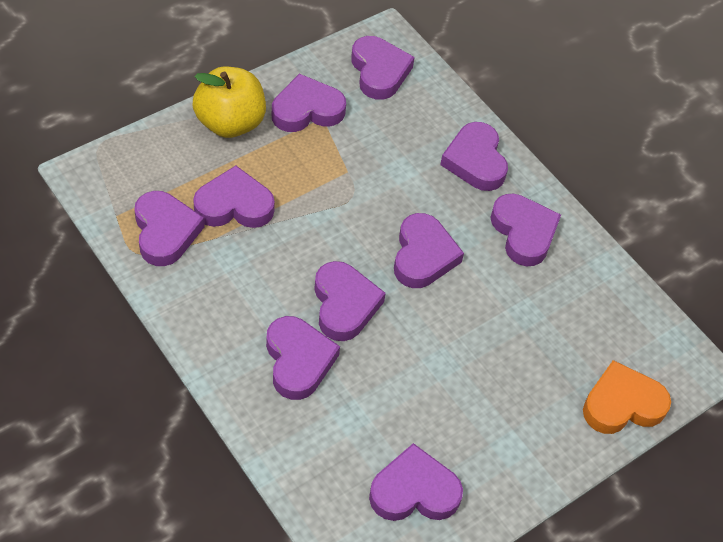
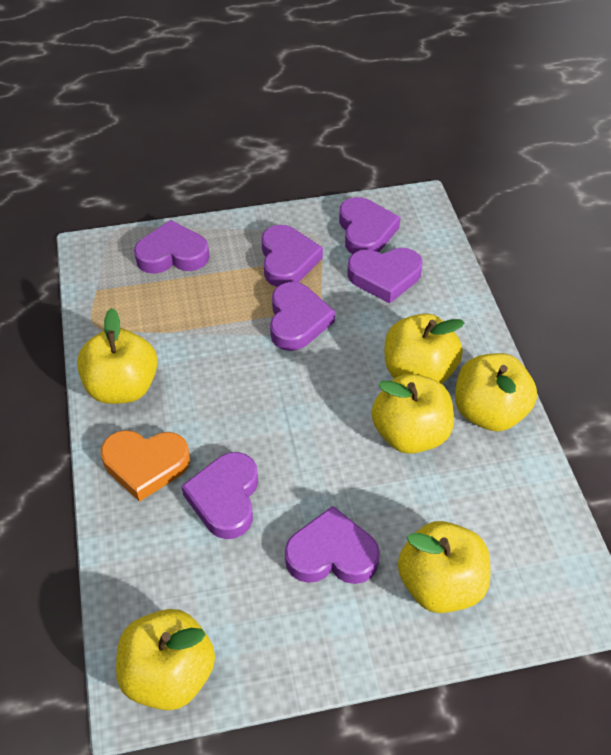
purple heart: [134,191,204,266] [193,166,275,228] [266,316,340,400] [272,74,346,132] [314,261,386,341] [351,36,415,100] [369,443,463,521] [394,213,464,288] [440,122,508,191] [490,193,561,266] = 10 -> [134,220,209,274] [181,452,258,539] [261,225,323,287] [270,282,335,351] [285,506,380,584] [339,197,400,254] [347,248,423,303] = 7
yellow apple: [193,66,266,138] = 1 -> [77,308,158,404] [116,609,215,711] [371,374,454,454] [385,313,465,384] [398,521,490,613] [455,353,537,432] = 6

